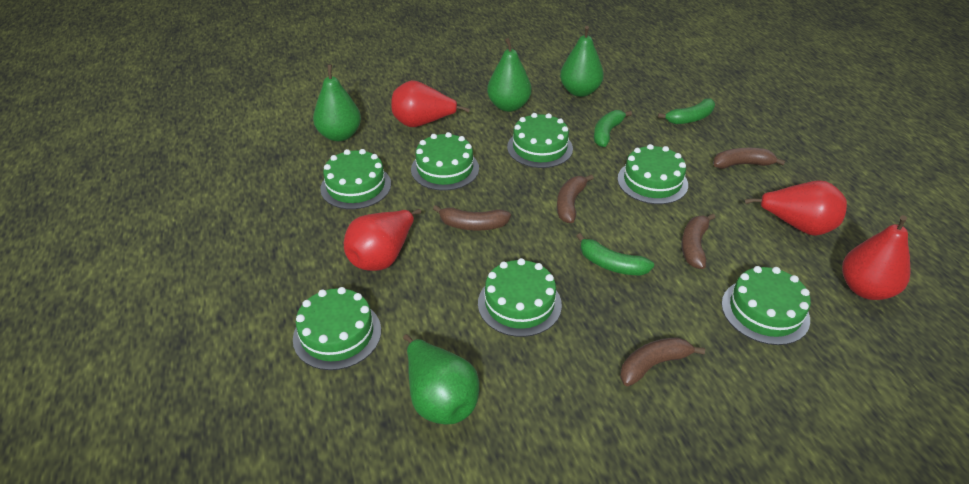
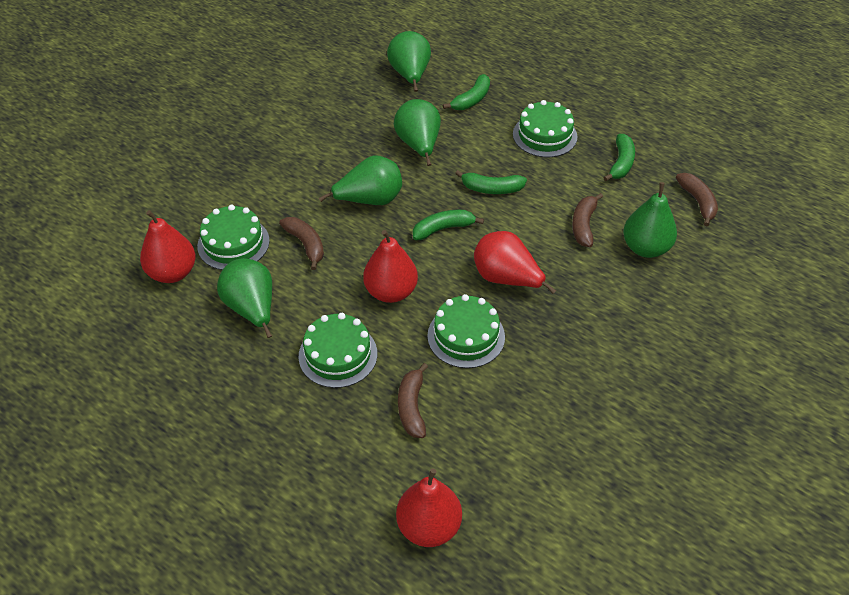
brown banana: [433,205,511,230] [557,174,594,223] [620,337,705,386] [682,213,716,269] [713,148,786,169] = 5 -> [279,217,324,270] [398,363,428,438] [572,193,603,247] [676,173,718,226] = 4
green banana: [576,233,654,276] [594,110,632,147] [658,98,715,124] = 3 -> [413,210,484,240] [443,74,490,110] [455,170,527,194] [603,134,635,181] = 4
green cake: [293,287,381,370] [320,149,391,209] [411,132,479,191] [478,258,562,337] [507,113,573,168] [617,144,688,204] [722,266,811,345] = 7 -> [197,205,270,270] [299,313,377,388] [427,294,505,368] [513,100,577,157] = 4
green pear: [313,65,361,142] [403,334,479,425] [487,38,532,112] [560,26,604,97] = 4 -> [217,258,272,338] [319,155,402,205] [387,31,431,92] [394,99,441,166] [623,182,677,258] = 5

